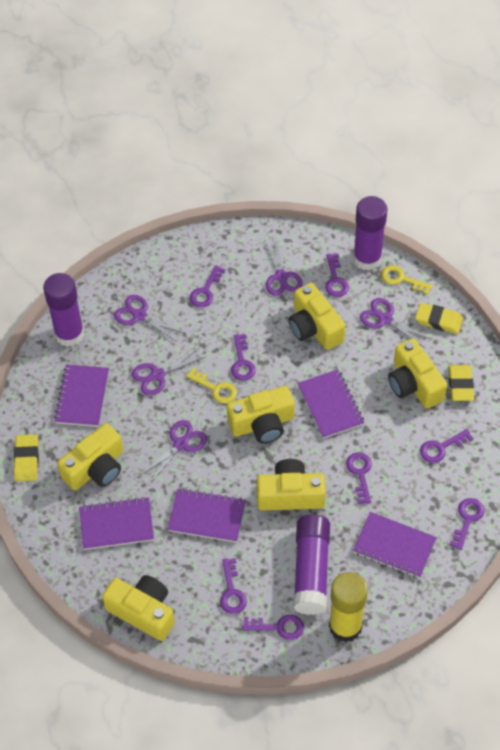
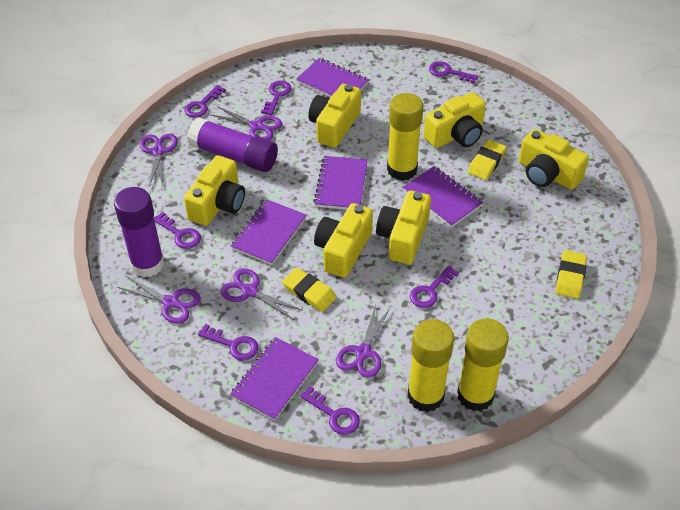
purple glue stick: [43,273,84,347] [293,515,330,615] [353,196,387,271] = 3 -> [114,187,164,277] [187,117,278,172] = 2
purple key: [190,265,226,308] [220,558,247,614] [231,334,256,381] [242,615,304,640] [325,254,349,297] [346,452,372,504] [420,429,474,463] [449,498,484,550] = 8 -> [154,212,201,249] [184,85,226,118] [198,324,259,360] [261,81,292,116] [300,386,360,435] [410,266,459,308] [429,61,479,84] = 7
yellow glue stick: [329,572,368,642] = 1 -> [387,93,424,181] [407,319,454,412] [457,318,509,411] = 3
yellow key: [186,368,237,404] [381,265,433,295] = 2 -> none = 0

